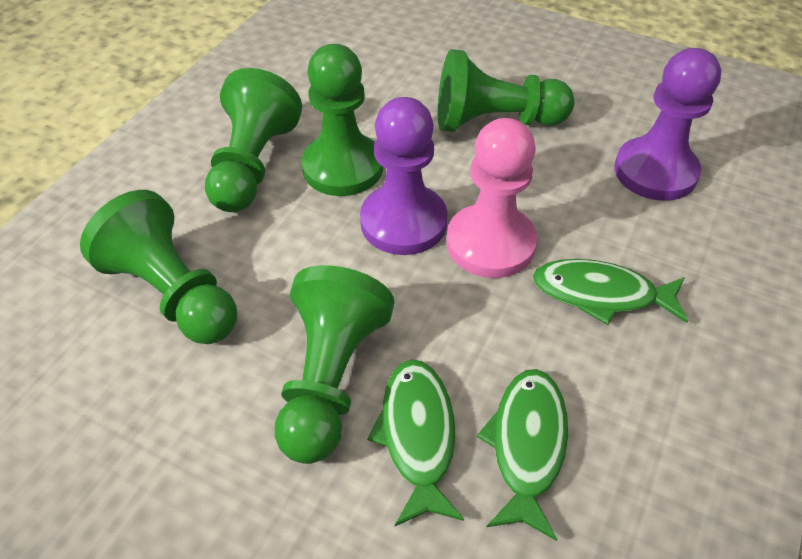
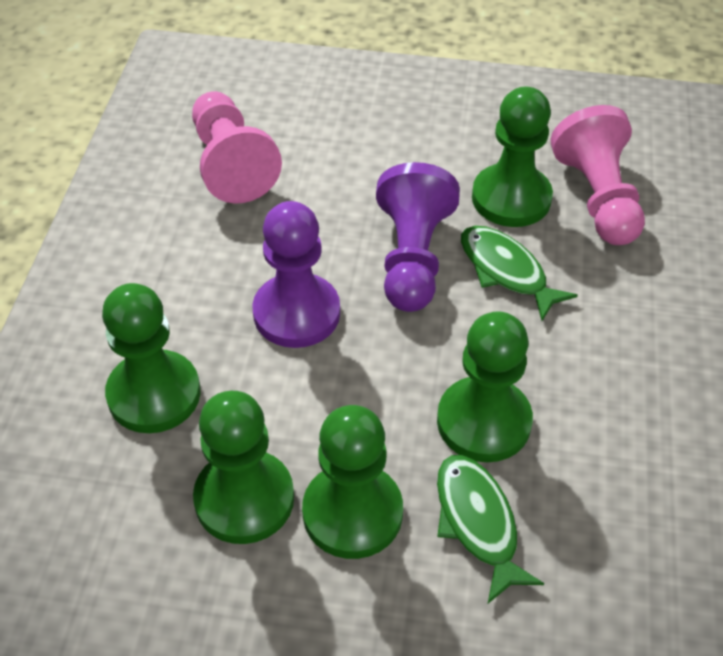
green fish: [367,359,464,526] [477,369,568,541] [533,259,688,325] = 3 -> [437,455,544,603] [461,226,578,321] = 2
pink pawn: [446,118,537,278] = 1 -> [192,91,282,204] [551,105,645,245] = 2

